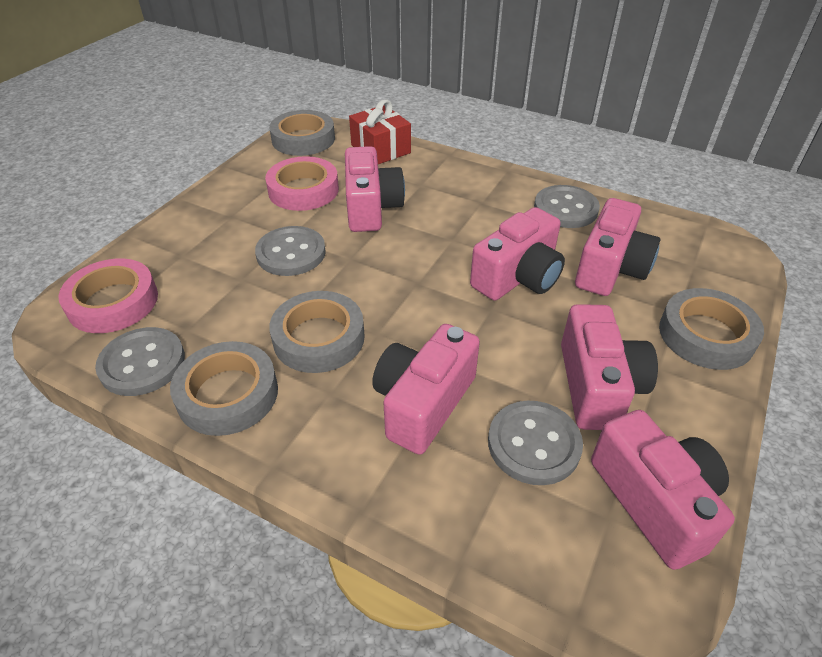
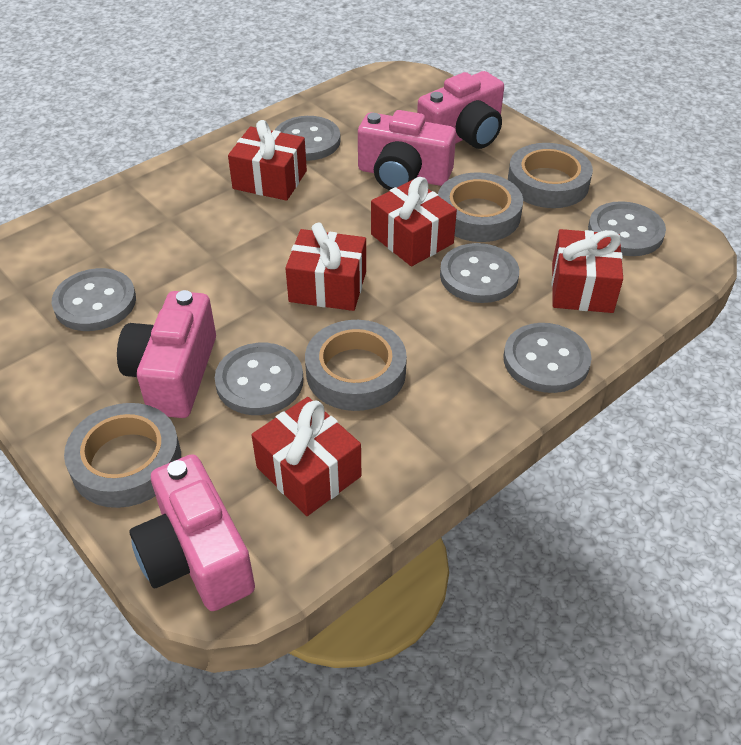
grey button: [95,327,185,396] [255,226,326,276] [488,401,583,485] [534,185,600,228] = 4 -> [52,268,136,331] [215,343,303,415] [275,116,341,161] [440,243,519,303] [503,323,592,393] [588,201,666,256] = 6
pink camera: [345,146,405,232] [372,324,480,455] [470,207,565,301] [561,304,658,430] [575,198,660,296] [591,410,735,570] = 6 -> [117,290,216,418] [129,454,255,611] [358,110,456,191] [417,71,504,149] = 4
pink tape: [58,258,158,333] [265,156,339,211] = 2 -> none = 0
red gift: [349,100,411,164] = 1 -> [228,120,307,201] [251,397,361,516] [285,223,366,311] [371,177,457,266] [552,229,623,313] = 5

